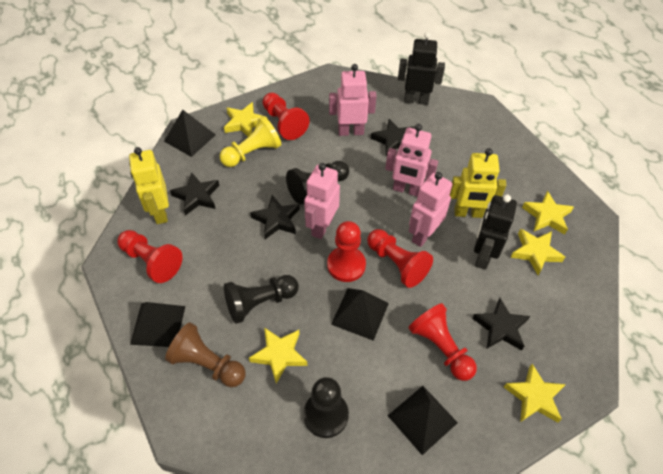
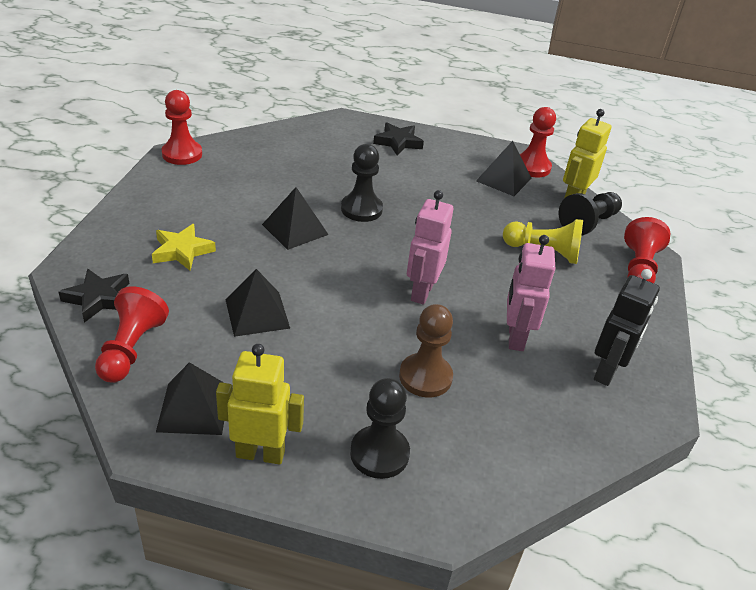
black robot: [398,32,445,105] [474,195,517,270] = 2 -> [594,269,660,386] = 1
black star: [170,172,219,216] [250,195,300,239] [371,119,415,156] [472,298,530,350] = 4 -> [58,268,129,323] [373,122,424,156] = 2
pink robot: [304,163,340,239] [329,64,377,136] [385,124,438,197] [409,172,452,247] = 4 -> [407,190,453,305] [507,235,556,351] = 2
red pawn: [117,230,182,283] [262,93,310,140] [327,221,366,282] [367,229,433,288] [408,303,477,381] = 5 -> [95,286,169,383] [162,90,202,165] [520,107,556,177] [624,217,671,283] = 4
yellow star: [224,102,268,137] [249,327,307,384] [504,364,566,422] [510,229,565,275] [522,191,574,234] = 5 -> [152,224,216,271] = 1

